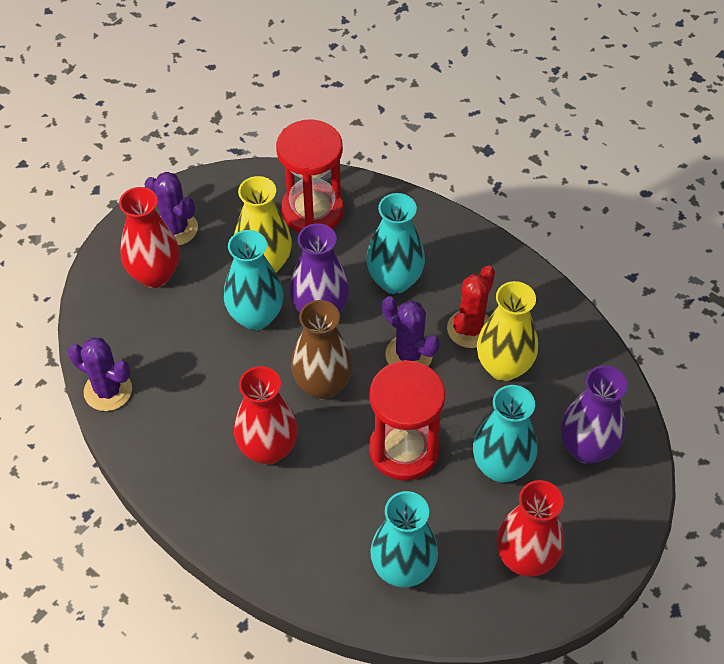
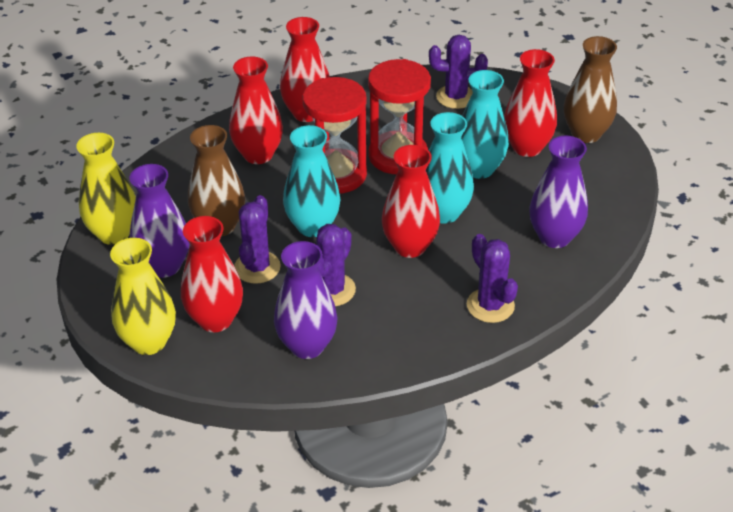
brown vase: [291,300,353,400] = 1 -> [188,125,245,237] [564,36,617,143] = 2
purple cactus: [68,337,132,411] [144,172,198,245] [382,296,440,366] = 3 -> [234,195,281,284] [316,224,356,306] [429,35,488,109] [467,234,518,323] = 4
purple vase: [290,223,349,313] [561,365,628,464] = 2 -> [129,164,189,278] [274,241,337,359] [529,136,588,248] = 3
red cactus: [447,266,495,348] = 1 -> none = 0
red vase: [119,187,179,288] [234,366,298,465] [497,480,564,577] = 3 -> [181,216,243,332] [229,56,283,164] [280,17,330,122] [382,145,440,258] [504,49,557,157] = 5
turquoise vase: [224,230,283,330] [366,193,425,294] [370,491,438,588] [473,385,537,483] = 4 -> [283,125,341,237] [426,112,474,224] [461,70,509,179] = 3

